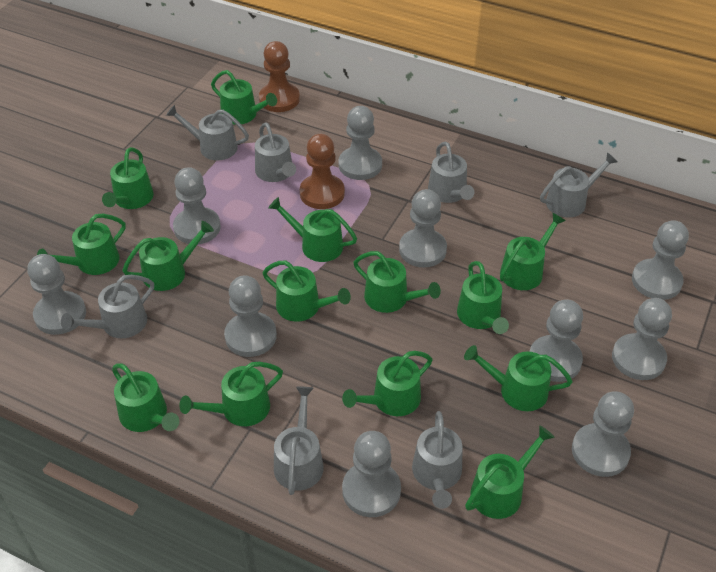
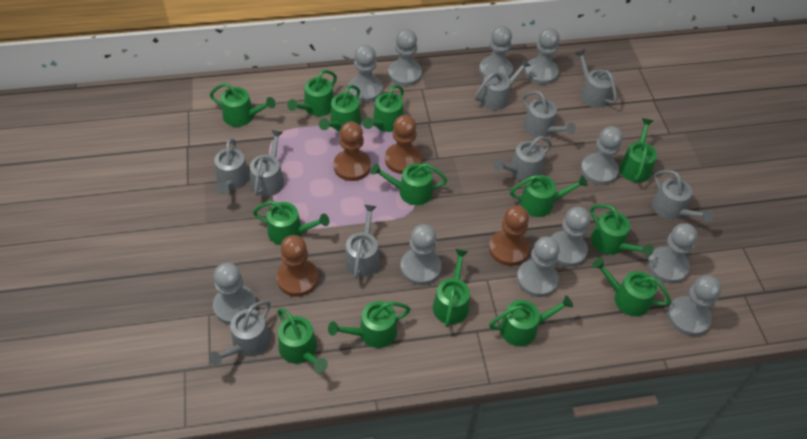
brown pawn: [259,41,300,112] [300,134,345,209] = 2 -> [276,235,318,297] [333,122,371,181] [385,115,422,174] [489,206,530,266] = 4
grey pawn: [27,254,86,335] [173,167,221,244] [224,275,277,357] [339,106,382,180] [342,431,401,517] [399,189,447,268] [529,299,583,382] [572,391,634,477] [612,298,672,380] [632,220,689,300] = 10 -> [213,263,257,325] [348,45,383,103] [388,29,422,86] [401,224,442,285] [479,26,513,79] [517,236,560,297] [525,28,560,85] [551,207,590,267] [581,126,623,185] [647,223,698,283] [667,275,722,336] = 11
grey watering can: [61,275,154,338] [166,105,249,160] [255,122,296,182] [274,386,324,495] [412,411,463,509] [428,142,474,203] [540,152,617,218] = 7 -> [209,301,271,366] [214,138,250,195] [250,130,284,197] [344,205,380,279] [475,59,531,110] [494,136,552,181] [523,91,576,137] [575,49,617,108] [652,170,713,222] = 9

